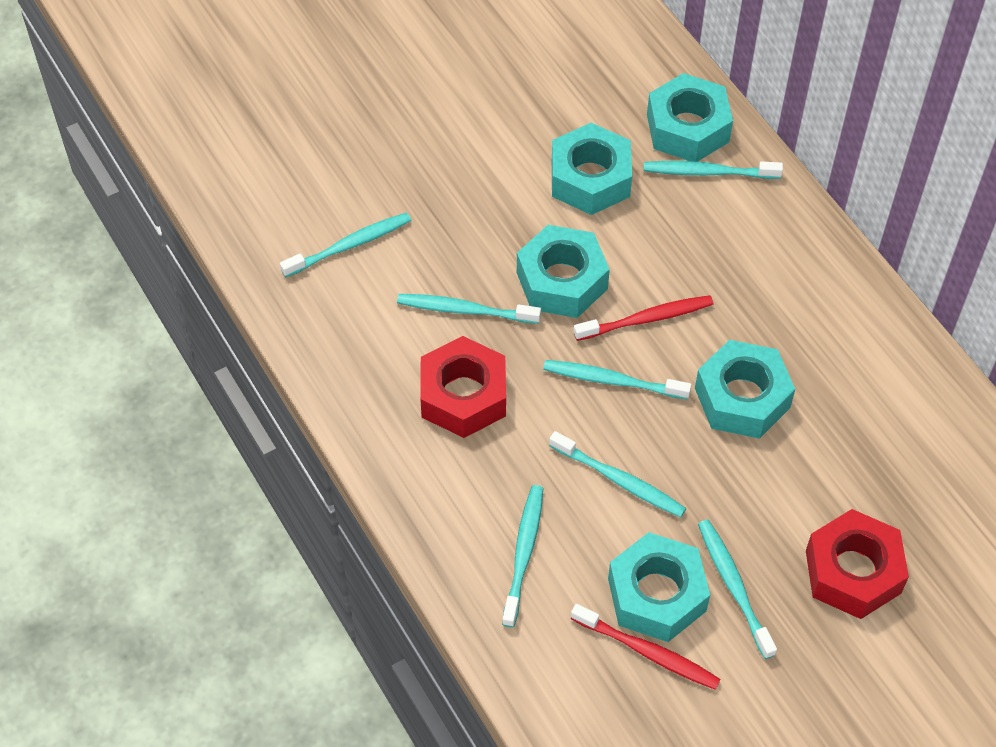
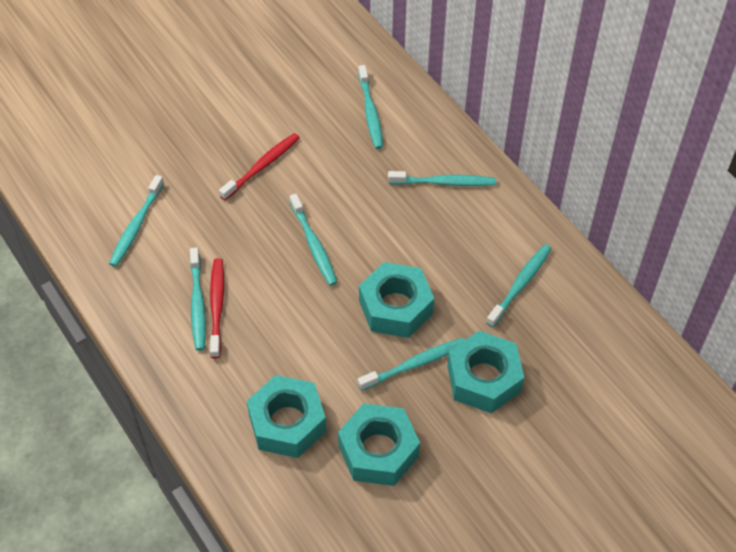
red nut: [420,336,506,438] [806,509,909,619] = 2 -> none = 0
turquoise nut: [517,225,610,318] [552,123,632,215] [608,532,710,642] [647,73,733,162] [695,340,795,439] = 5 -> [247,375,326,458] [338,403,420,486] [359,262,434,338] [447,331,524,413] = 4

